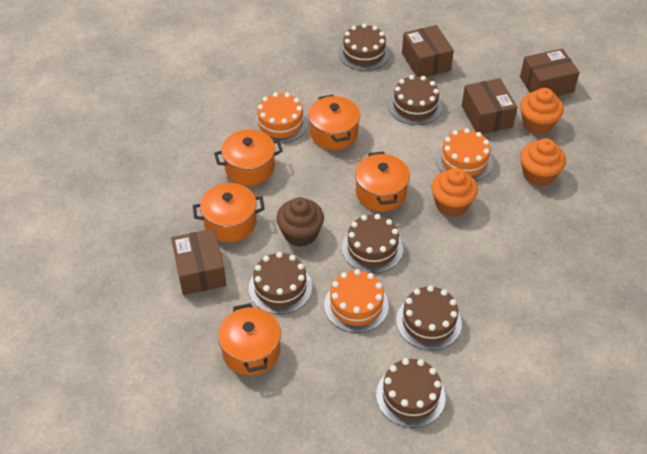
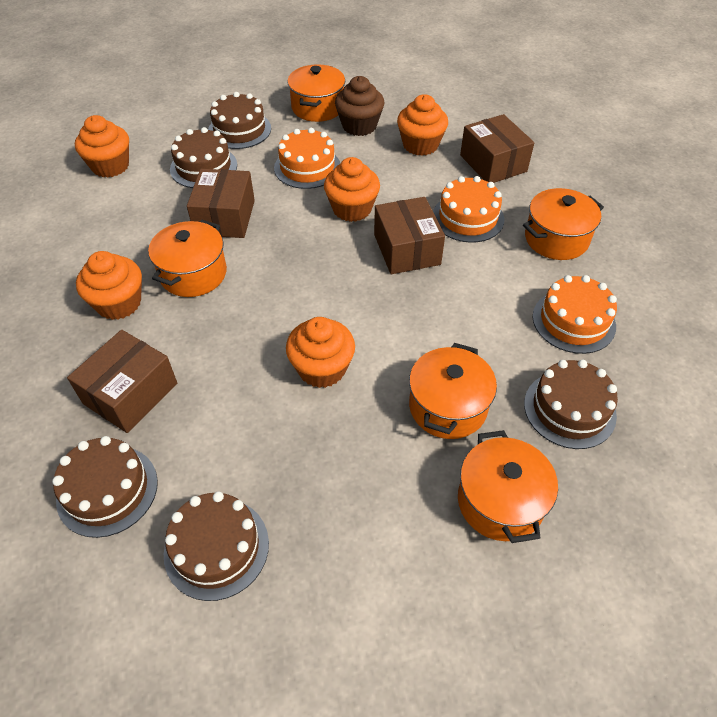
brown cake: [249,252,312,314] [338,23,390,71] [342,214,403,273] [376,358,446,428] [388,75,442,125] [396,285,462,350] = 6 -> [52,436,158,538] [164,492,269,601] [170,127,237,188] [208,92,271,149] [524,360,618,449] = 5
orange cupcake: [431,168,478,217] [520,88,564,135] [520,138,566,186] = 3 -> [75,115,129,178] [76,251,142,320] [286,317,355,388] [324,157,380,222] [397,94,448,156] = 5

